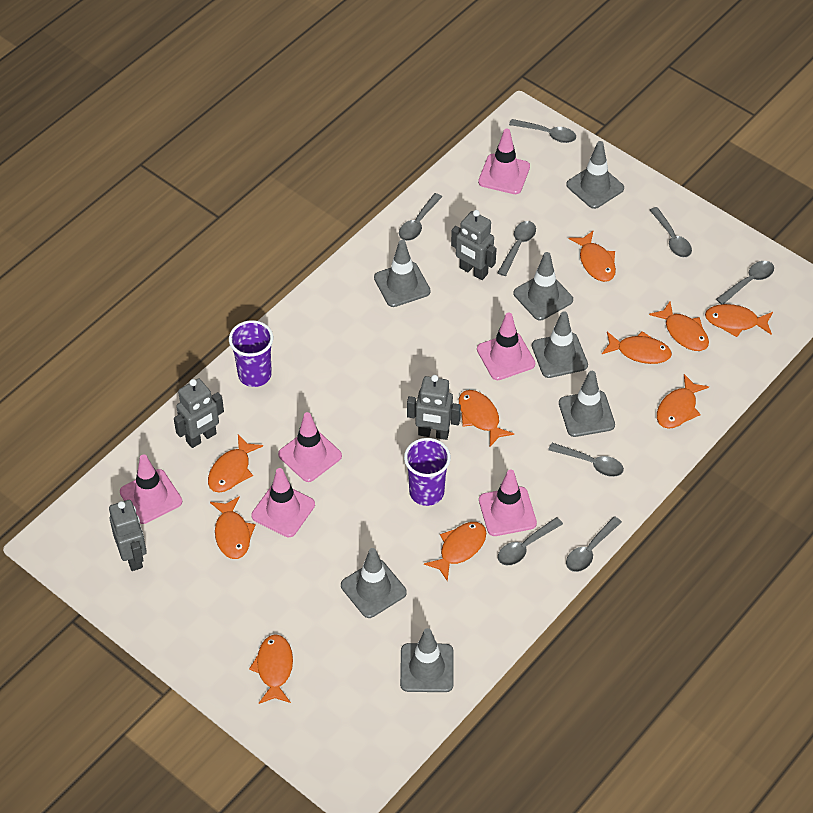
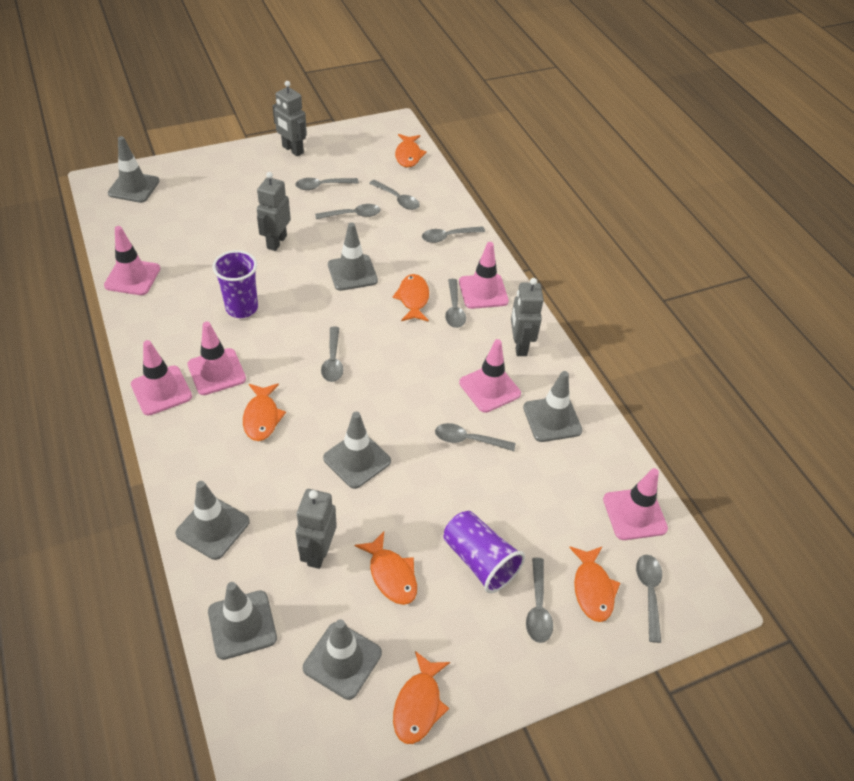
grey spoon: [399,193,442,241] [497,221,536,276] [498,517,563,565] [509,119,576,143] [548,443,624,477] [566,516,622,572] [650,207,692,257] [716,261,774,304] = 8 -> [295,178,359,190] [315,204,381,219] [321,327,343,382] [369,180,420,210] [422,226,485,243] [435,423,515,451] [445,279,466,328] [526,558,553,643] [636,555,662,643] = 9
orange fish: [208,435,263,493] [210,496,256,559] [249,634,293,704] [424,522,486,582] [459,390,514,447] [569,231,616,282] [602,331,672,364] [649,302,709,351] [657,374,709,429] [705,304,773,337] = 10 -> [243,384,286,441] [355,531,417,605] [392,274,429,322] [393,651,450,744] [395,134,427,167] [569,546,620,622] = 6

